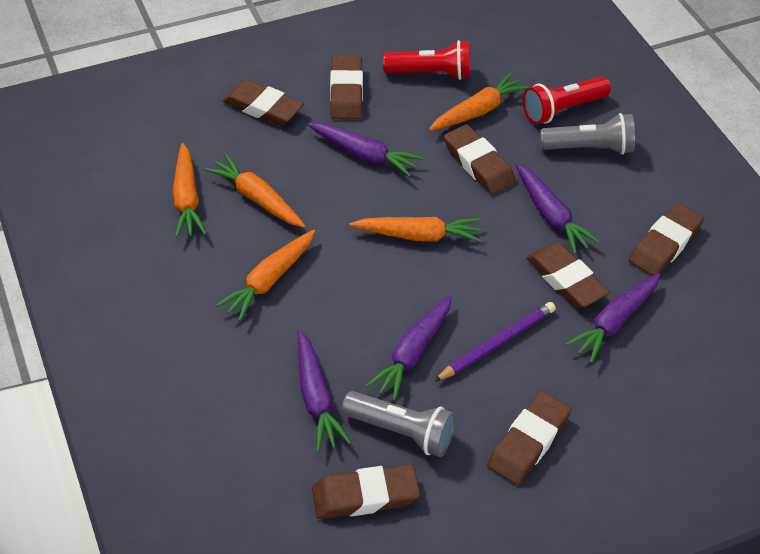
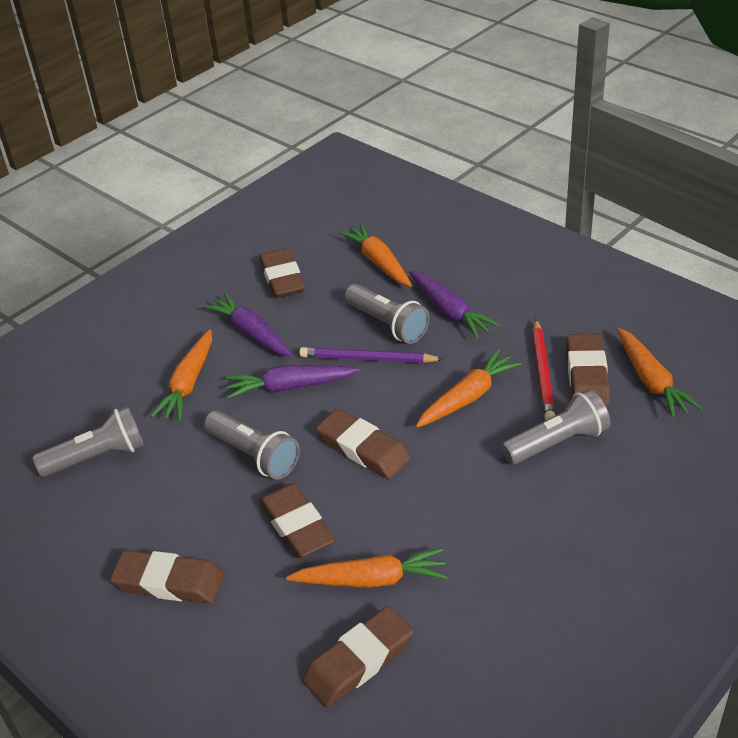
brown eraser: [223,79,304,126] [312,464,420,519] [330,55,363,120] [444,125,516,195] [487,391,571,485] [526,242,610,308] [629,203,704,276] = 7 -> [110,550,224,603] [259,248,305,298] [259,483,335,558] [302,606,414,708] [316,409,411,479] [566,334,610,406] = 6
grey flashlight: [342,391,456,457] [540,113,635,155] = 2 -> [33,406,144,477] [204,411,300,480] [345,284,430,344] [501,389,610,465] = 4
purple carrot: [298,330,351,452] [308,123,423,177] [366,295,452,401] [515,163,600,254] [565,273,660,363] = 5 -> [203,293,293,357] [226,365,360,399] [409,271,500,339] = 3
red flashlight: [383,40,470,80] [523,76,611,124] = 2 -> none = 0
red pencil: none = 0 -> [533,319,555,420] = 1

